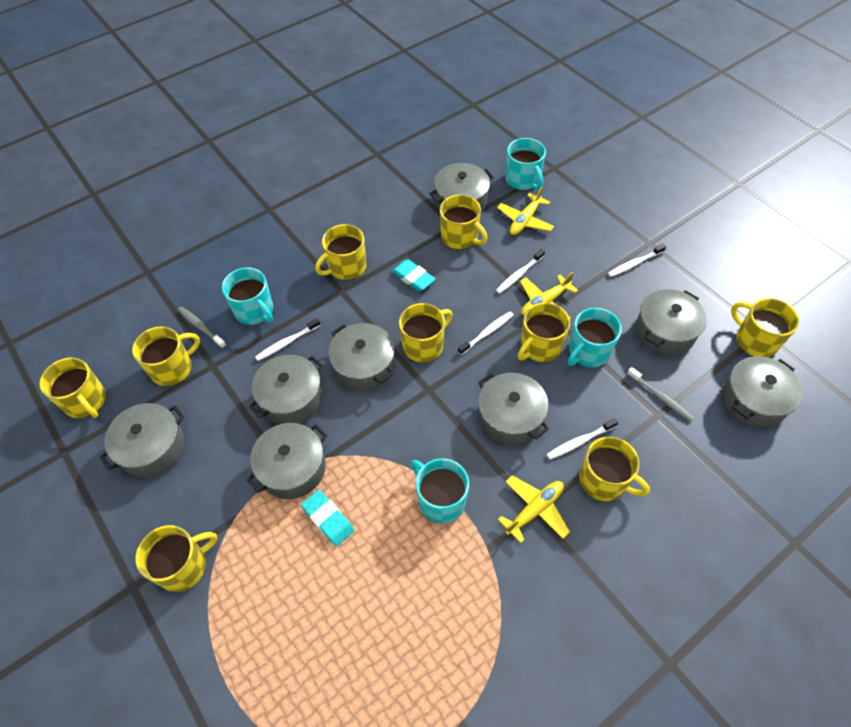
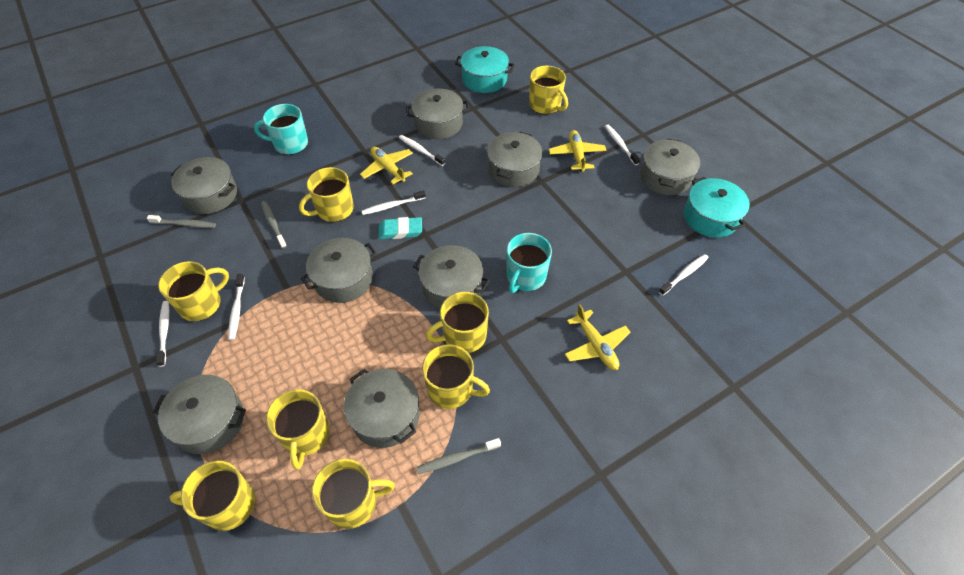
grey toothbrush: [178,306,226,349] [627,367,695,421] = 2 -> [147,215,216,228] [261,201,287,249] [416,438,501,474] = 3
turquoise eraser: [301,490,354,546] [391,259,436,291] = 2 -> [379,217,422,239] = 1
turquoise mug: [222,268,273,325] [411,458,469,523] [506,138,546,191] [568,308,622,367] = 4 -> [254,104,308,155] [506,233,552,293] = 2
turquoise pot: none = 0 -> [455,46,515,93] [684,177,750,238] = 2
white toothbrush: [255,318,321,361] [458,311,514,355] [496,249,545,294] [547,418,618,459] [608,244,666,277] = 5 -> [156,301,169,367] [228,274,245,340] [362,190,426,215] [399,135,445,166] [605,125,640,165] [659,254,708,296] = 6
yellow mug: [39,358,106,418] [132,326,200,386] [136,525,217,592] [315,224,366,280] [399,303,453,362] [440,195,488,250] [518,303,570,362] [579,437,650,501] [731,298,799,357] = 9 -> [158,261,229,321] [169,461,255,531] [266,389,330,470] [299,167,354,222] [312,459,395,529] [422,344,490,409] [426,292,489,353] [529,66,568,114] = 8

